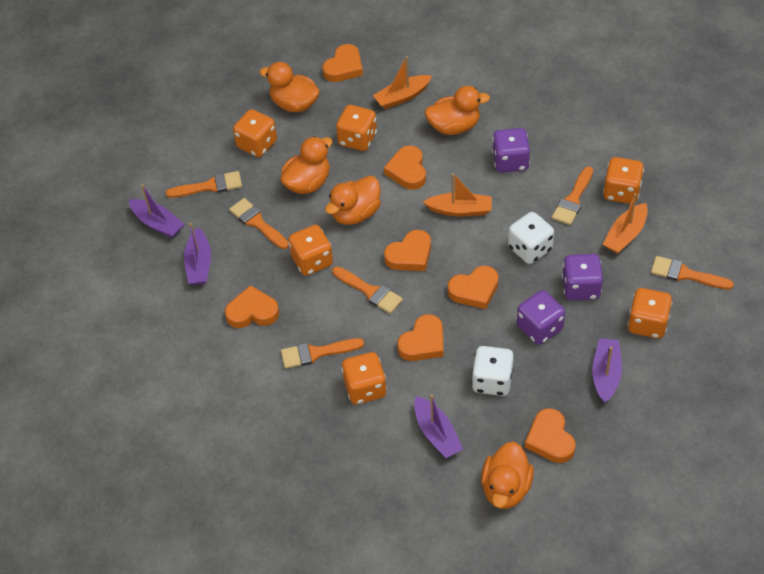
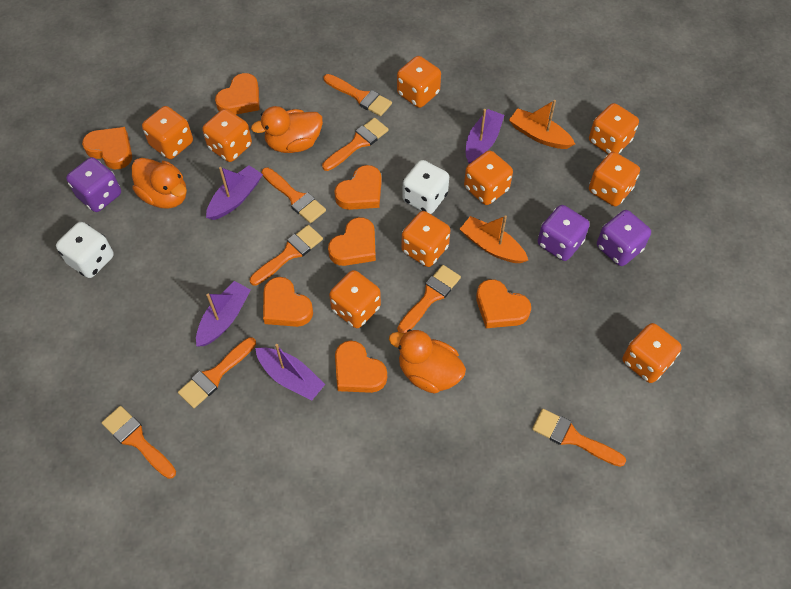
orange boat: [373,56,432,109] [423,173,492,216] [603,193,648,254] = 3 -> [460,215,528,263] [509,100,575,149] = 2
orange brush: [166,171,242,198] [229,198,289,249] [281,338,364,369] [332,266,403,314] [552,166,593,225] [651,256,734,290] = 6 -> [102,406,176,479] [178,337,256,408] [250,225,323,286] [262,167,326,223] [322,118,389,171] [324,74,392,116] [397,265,461,334] [532,409,626,467] = 8
orange dice: [233,109,277,157] [288,225,333,276] [336,105,377,151] [342,352,387,404] [603,157,644,204] [628,288,672,339] = 6 -> [142,106,193,159] [202,109,252,162] [329,270,381,328] [397,56,441,108] [402,211,450,267] [464,150,513,205] [589,103,639,154] [589,152,640,206] [622,323,682,383] = 9
orange duck: [259,62,320,112] [281,136,332,194] [325,176,381,225] [425,86,490,135] [481,442,534,509] = 5 -> [132,158,187,209] [251,106,323,153] [389,329,466,394] = 3

